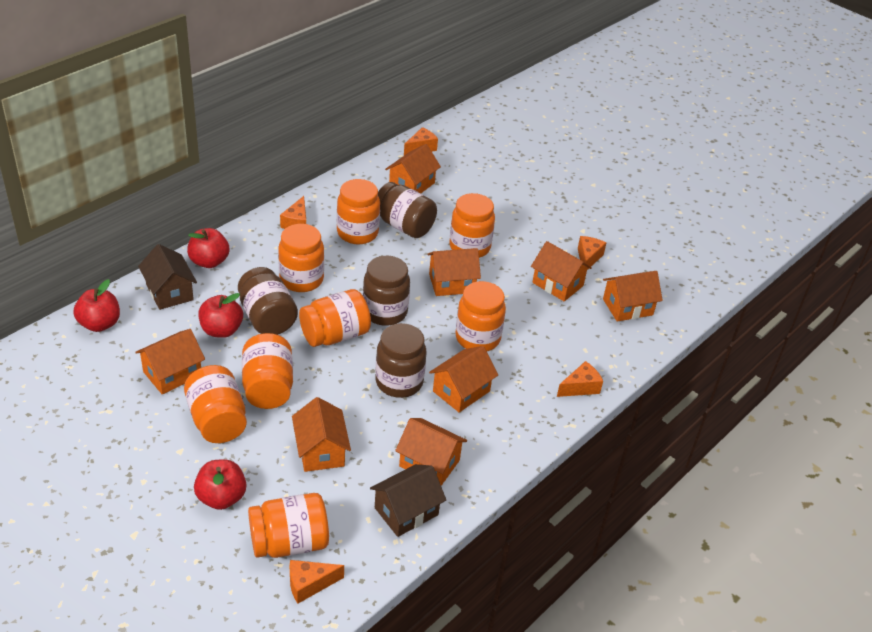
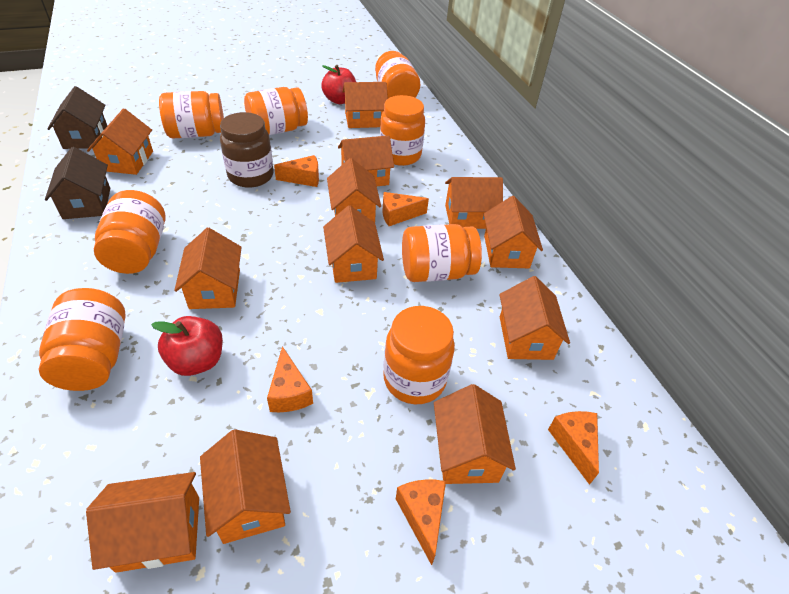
brown jar: [238,267,298,335] [363,256,410,326] [375,323,426,398] [378,182,437,238] = 4 -> [220,112,274,188] = 1
orange house: [135,329,205,394] [292,397,351,472] [385,144,441,193] [395,418,467,486] [427,248,481,296] [429,346,498,412] [531,241,592,302] [603,271,663,321] = 8 -> [86,472,199,573] [87,108,153,175] [174,228,242,309] [200,429,291,544] [323,205,384,283] [327,158,381,222] [338,135,394,186] [342,82,388,128] [434,384,516,484] [445,177,503,229] [484,196,543,268] [499,276,570,360] = 12
red apple: [74,279,120,332] [187,228,229,268] [194,459,246,510] [198,293,243,338] = 4 -> [151,316,223,376] [321,65,356,104] = 2

